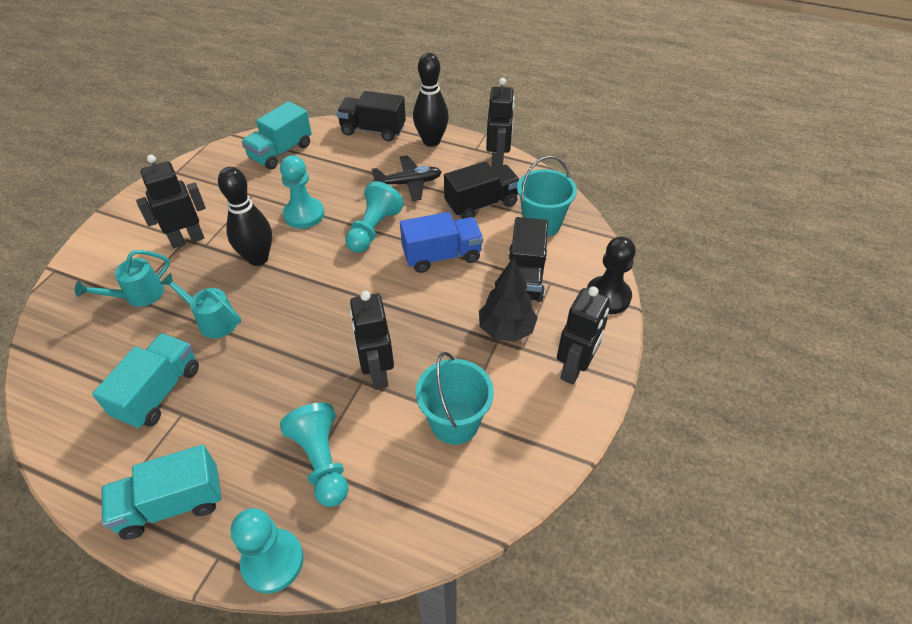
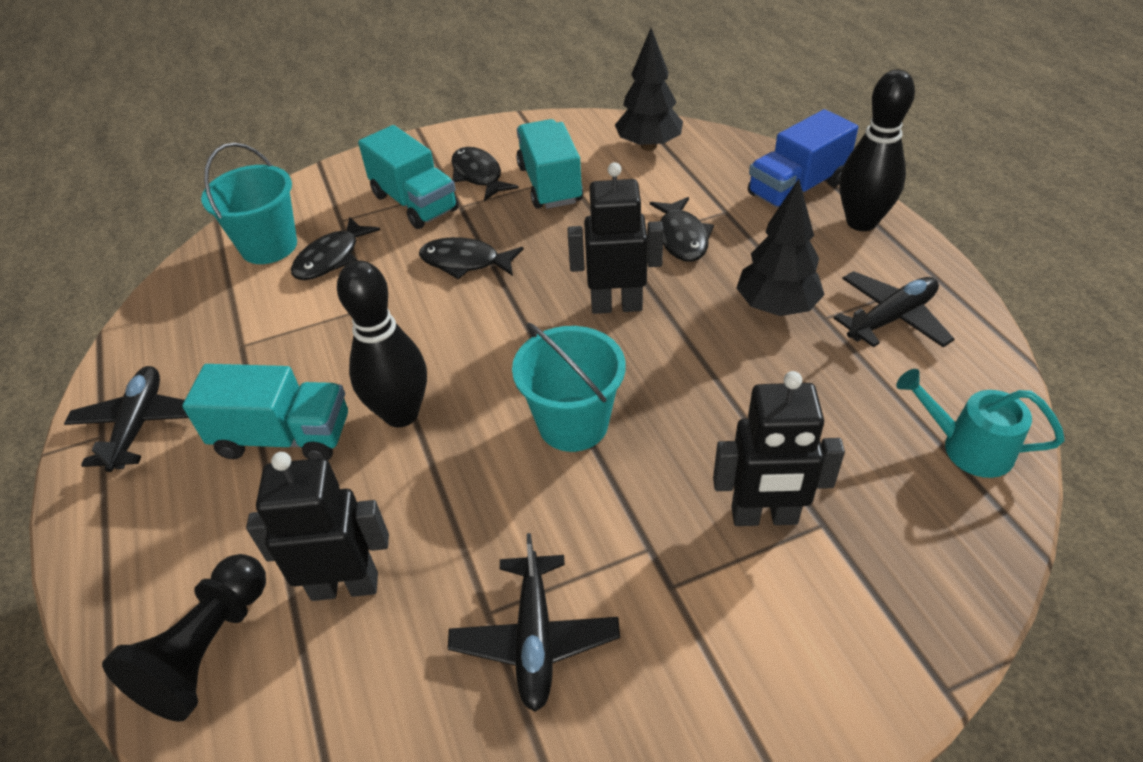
black fish: none = 0 -> [291,217,380,280] [419,237,523,279] [451,147,519,201] [650,197,714,262] = 4
black plane: [372,155,441,201] = 1 -> [64,366,189,472] [448,533,620,712] [833,271,955,347] = 3
black robot: [136,155,206,248] [350,291,394,389] [486,78,515,168] [557,286,610,385] = 4 -> [246,452,389,601] [567,162,664,314] [713,371,845,526] = 3
black tree: [479,257,538,342] = 1 -> [615,28,683,151] [736,179,825,316] = 2
black truck: [336,91,406,141] [444,161,520,219] [508,217,548,302] = 3 -> none = 0
turquoise pawn: [231,508,304,593] [280,155,324,229] [280,402,348,507] [345,181,404,253] = 4 -> none = 0
turquoise watering can: [75,250,170,307] [160,273,241,338] = 2 -> [896,369,1065,478] = 1

